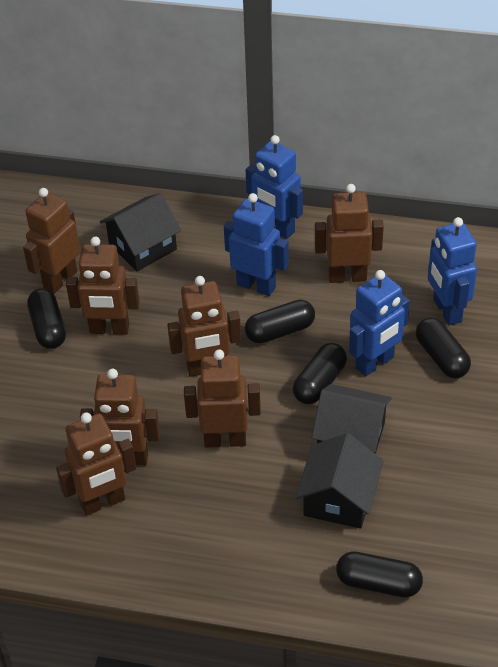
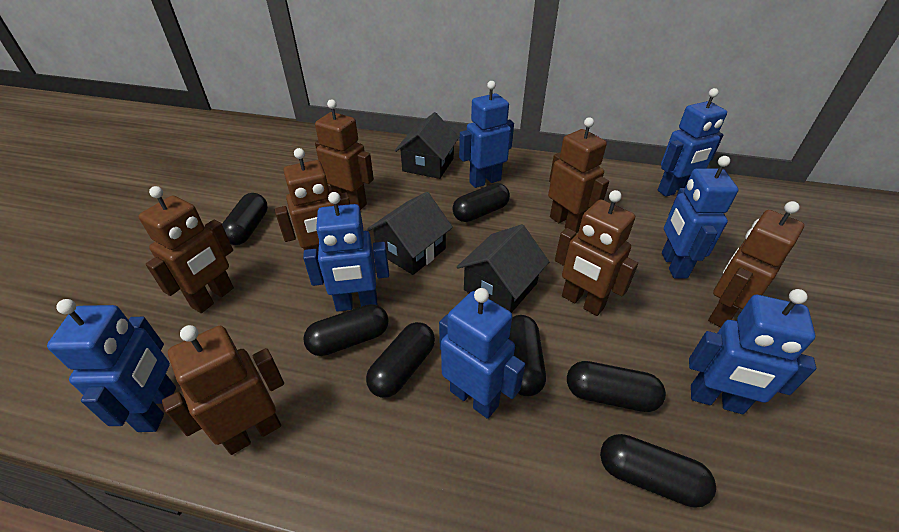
black capsule: [27,288,66,349] [245,300,315,344] [293,343,347,404] [336,551,423,597] [415,318,471,378] = 5 -> [222,193,268,245] [303,304,389,356] [366,322,435,398] [452,183,510,222] [508,315,546,396] [567,361,666,412] [600,434,716,508] = 7
blue robot: [224,193,289,296] [246,135,303,239] [349,270,410,376] [428,217,477,325] = 4 -> [47,299,176,432] [303,192,389,312] [439,288,525,419] [459,81,514,188] [658,88,727,197] [662,156,739,279] [689,289,816,414] = 7

